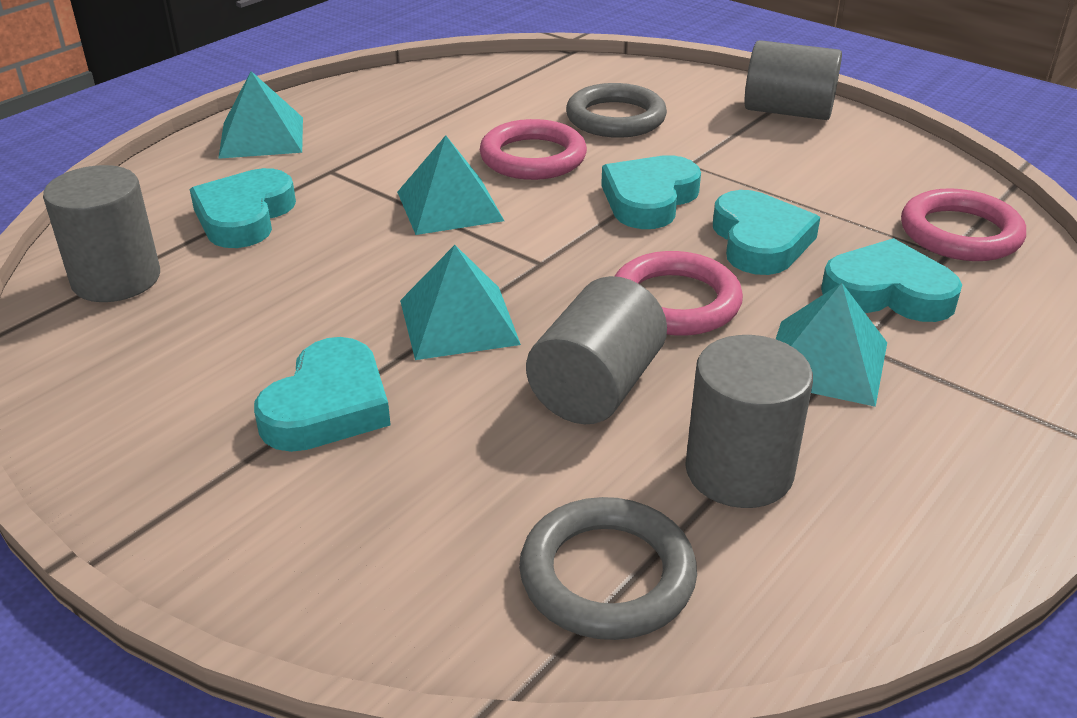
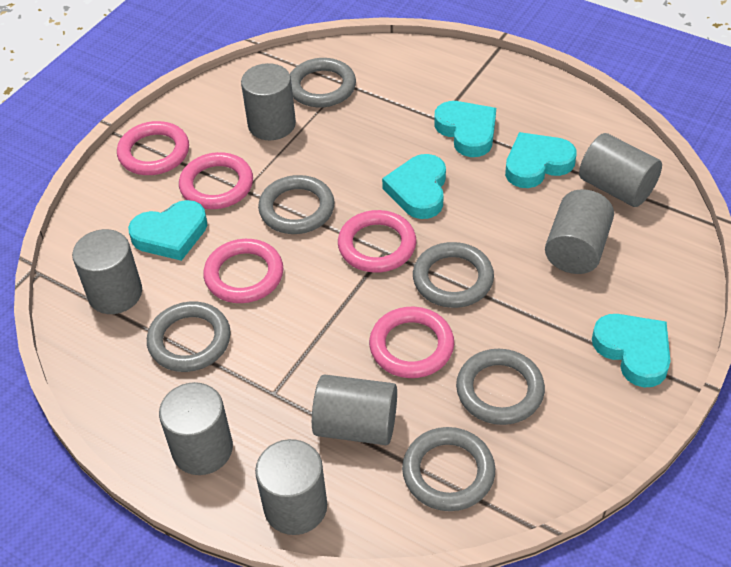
grey cylinder: [43,165,160,302] [526,276,667,424] [685,335,813,508] [744,40,842,120] = 4 -> [72,229,142,314] [159,382,233,475] [241,63,296,140] [255,439,327,535] [312,374,397,445] [545,189,614,274] [579,133,662,207] = 7
grey ring: [519,497,697,640] [566,83,667,138] = 2 -> [147,301,231,372] [258,175,334,234] [290,58,356,107] [402,427,495,511] [413,242,494,308] [456,349,545,425] = 6
pink ring: [480,119,587,180] [615,251,743,336] [901,188,1026,261] = 3 -> [117,121,189,175] [179,152,253,209] [203,239,283,303] [338,210,416,273] [369,307,454,378] = 5
turquoise pyramid: [218,71,303,159] [397,135,504,235] [400,245,521,360] [776,283,887,407] = 4 -> none = 0

